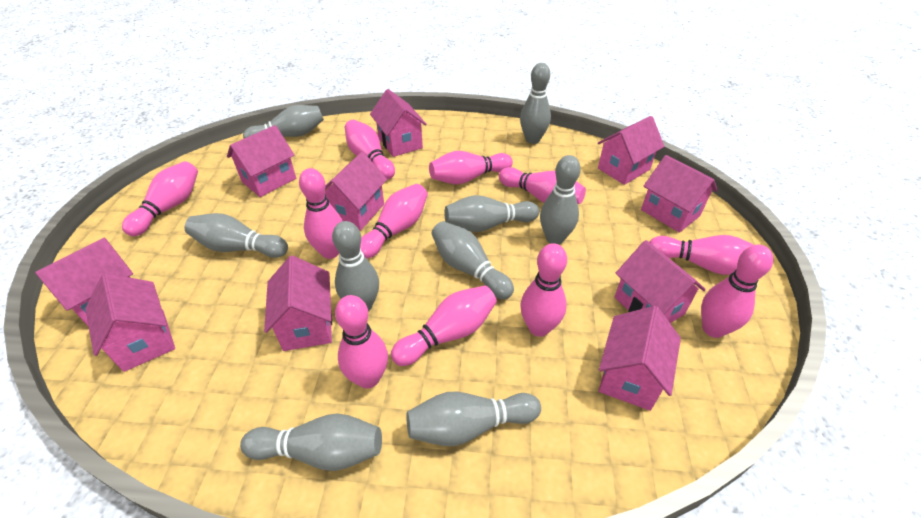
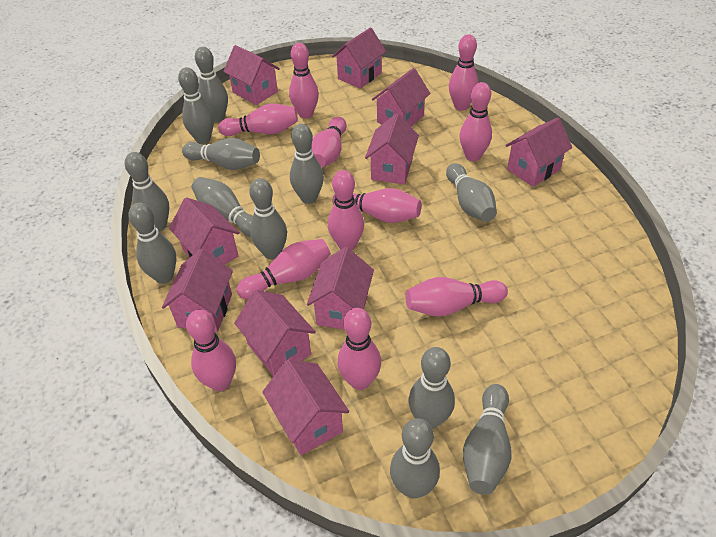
grey bowling pin: [185,213,288,258] [240,414,382,471] [243,105,324,138] [332,221,379,311] [406,392,541,446] [431,221,514,300] [445,195,539,232] [520,63,551,144] [540,155,581,245] = 9 -> [125,152,169,231] [128,203,177,284] [178,67,214,144] [182,138,260,170] [191,177,253,237] [195,47,228,122] [249,178,287,259] [290,124,324,204] [390,418,440,498] [409,347,455,429] [446,163,497,222] [463,384,512,495] = 12

